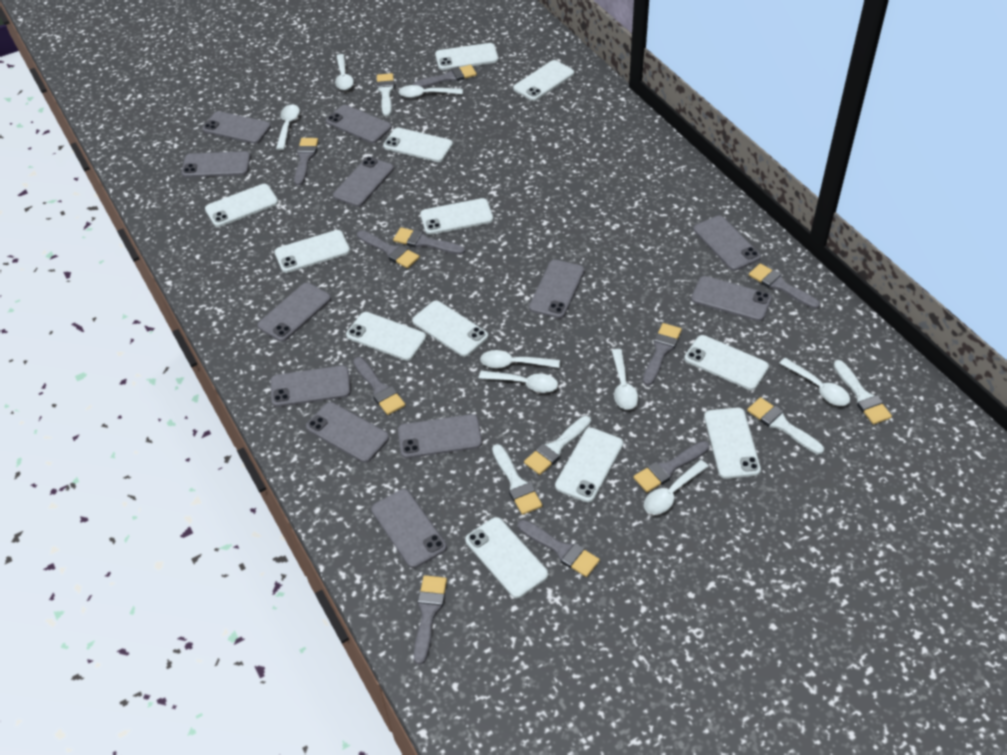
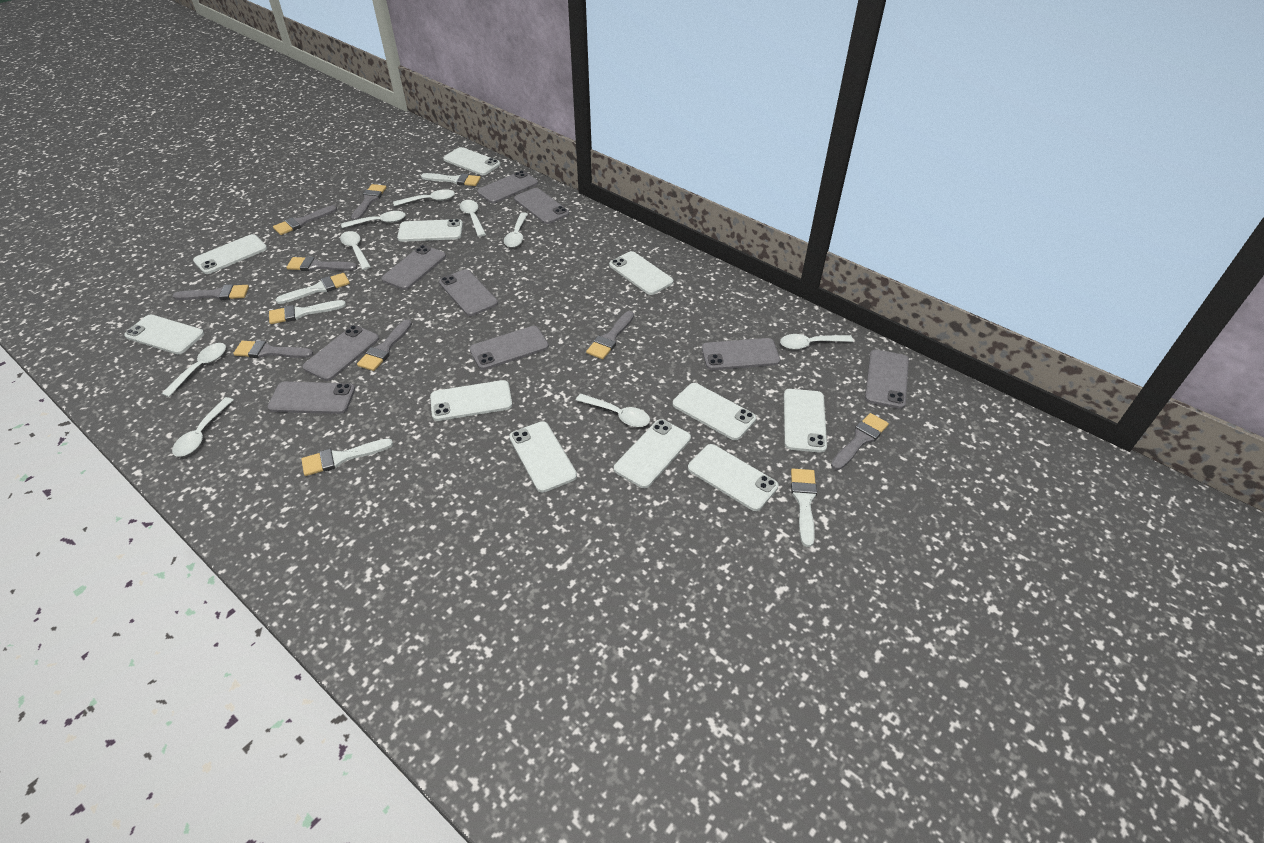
grey brush: [294,138,318,185] [353,357,405,415] [357,230,420,268] [393,227,465,255] [413,65,477,88] [414,575,447,664] [518,520,600,577] [633,441,710,492] [643,323,682,386] [749,263,820,309] = 10 -> [173,284,249,300] [233,340,314,358] [273,205,337,235] [286,257,357,271] [351,184,387,220] [357,319,412,371] [586,311,634,359] [831,413,889,470] = 8
grey phone: [181,151,251,178] [202,111,271,144] [258,283,331,342] [271,365,351,407] [306,402,390,463] [326,105,392,143] [333,157,394,207] [371,489,447,568] [398,414,482,458] [529,260,584,319] [691,276,772,321] [694,216,761,271] = 12 -> [267,382,355,414] [302,325,379,381] [381,245,446,290] [439,269,498,316] [470,326,549,370] [477,171,538,203] [514,188,569,224] [702,338,780,370] [865,349,909,409] = 9
white phone: [205,184,278,227] [275,230,350,273] [346,312,426,361] [383,128,453,162] [412,301,489,357] [420,198,493,235] [435,43,499,70] [465,517,549,598] [513,60,574,101] [555,428,623,503] [684,335,769,390] [704,408,761,479] = 12 -> [124,314,204,354] [193,234,267,274] [397,219,463,242] [430,380,512,421] [443,147,501,175] [509,421,577,493] [609,251,674,295] [614,419,691,488] [673,383,756,440] [688,444,778,511] [784,389,827,453] = 11
white spoon: [276,104,300,150] [335,54,354,90] [398,85,463,98] [479,370,558,393] [480,350,560,368] [612,349,638,410] [644,460,709,515] [779,358,850,406] = 8 -> [161,343,226,397] [172,397,233,457] [340,231,371,270] [341,211,406,228] [393,189,455,206] [460,200,486,237] [504,212,528,248] [576,393,650,427] [780,334,853,350] = 9

